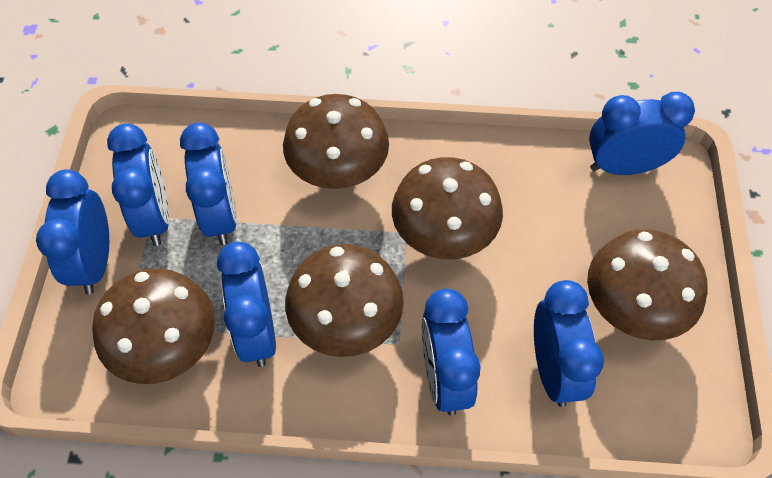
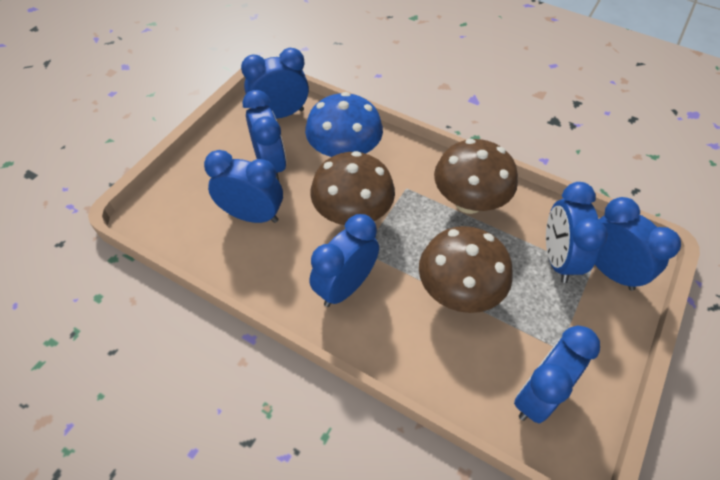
blue mushroom: none = 0 -> [305,92,383,157] = 1
brown mushroom: [92,268,215,384] [283,94,389,189] [285,244,404,357] [392,157,503,259] [587,229,707,340] = 5 -> [310,151,395,225] [419,226,513,313] [434,139,518,214] = 3

